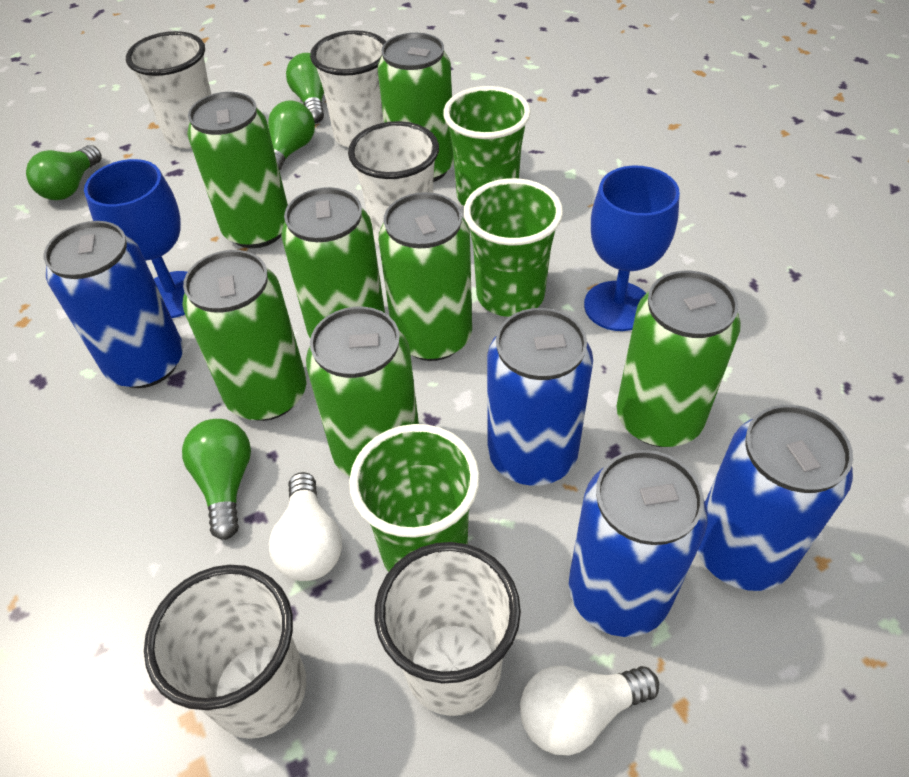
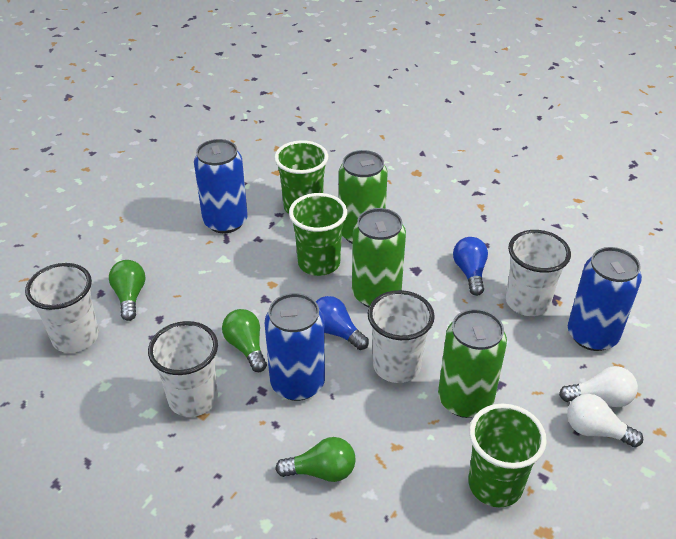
blue can: [44,221,183,388] [487,308,593,486] [569,450,708,637] [697,405,853,591] = 4 -> [194,139,248,233] [265,293,325,401] [568,247,642,351] = 3
blue goblet: [84,159,187,318] [584,165,680,331] = 2 -> none = 0
blue light bulb: none = 0 -> [316,296,369,350] [453,237,488,296] = 2
green can: [182,250,307,421] [187,92,288,248] [281,187,385,339] [306,307,419,477] [377,33,454,182] [379,192,472,361] [617,271,741,447] = 7 -> [339,150,388,244] [352,208,406,307] [438,309,507,418] = 3
green light bulb: [26,145,102,200] [182,419,251,540] [268,100,315,171] [286,53,324,123] = 4 -> [109,260,145,321] [222,309,267,372] [275,437,356,482] = 3
white cup: [126,31,212,149] [144,565,306,739] [310,30,386,148] [348,121,439,246] [375,542,521,716] = 5 -> [25,263,99,353] [148,321,218,417] [368,290,435,383] [506,230,571,316] = 4

